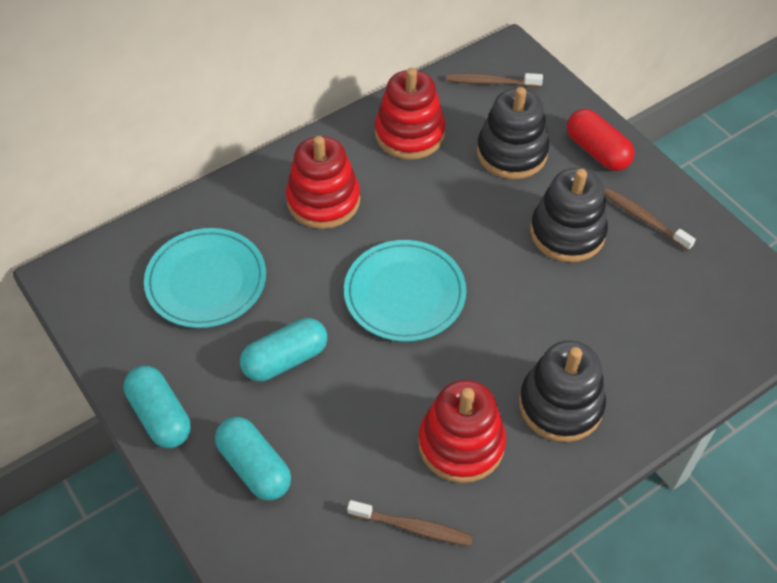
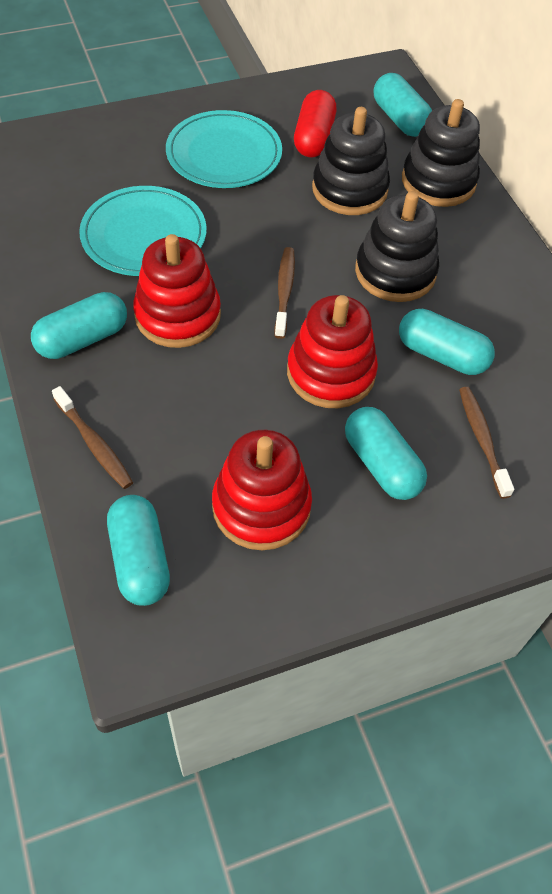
turquoise capsule: [124,366,191,448] [215,417,291,500] [240,318,327,382] = 3 -> [31,292,127,359] [107,495,170,606] [345,407,427,500] [374,73,432,137] [399,309,495,375] = 5

